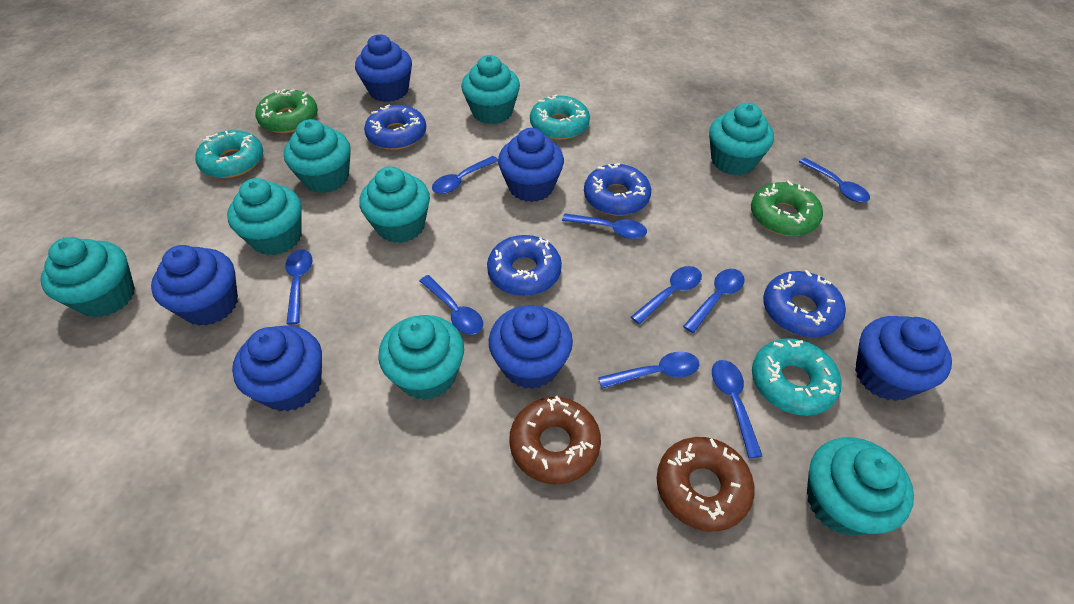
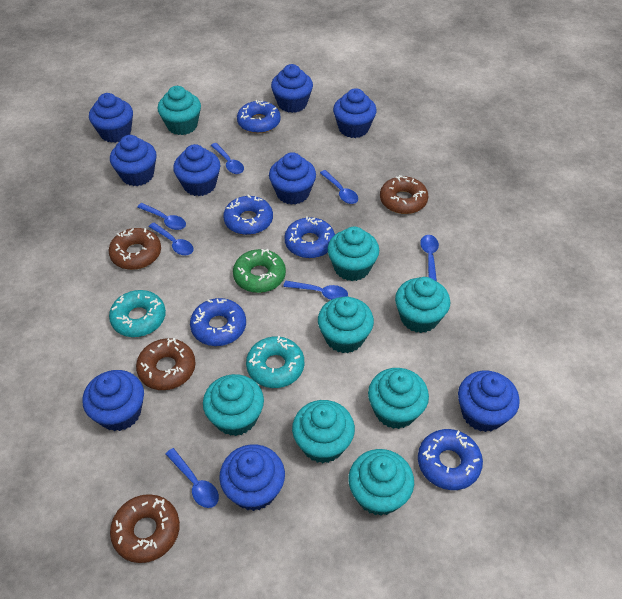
blue cupcake: [151,245,238,326] [232,326,322,412] [355,34,412,102] [489,305,573,389] [498,128,564,202] [855,316,952,401] = 6 -> [83,370,144,431] [89,93,133,143] [110,135,157,186] [173,144,220,196] [219,444,285,511] [269,152,316,205] [271,64,313,113] [333,88,377,138] [458,370,520,432] = 9
blue donut: [364,104,426,150] [487,235,562,296] [584,163,651,216] [763,270,846,337] = 4 -> [190,298,246,346] [223,195,273,235] [237,100,281,133] [284,216,335,258] [418,429,483,490] = 5
blue spoon: [285,249,312,325] [420,275,483,335] [432,156,498,194] [562,214,647,239] [598,351,700,389] [631,266,702,324] [683,269,745,333] [712,360,762,458] [799,158,870,202] = 9 -> [137,203,186,230] [149,223,194,255] [166,448,219,508] [211,143,244,174] [283,281,348,300] [320,170,358,204] [420,235,439,282] = 7
brown donut: [509,396,601,484] [657,437,755,532] = 2 -> [109,228,161,270] [110,494,180,563] [136,338,195,390] [380,175,428,214] = 4
green donut: [256,89,318,133] [751,181,823,236] = 2 -> [233,249,286,293] = 1
turquoise donut: [195,130,263,178] [530,94,590,140] [752,338,841,416] = 3 -> [109,290,166,337] [246,336,304,388] = 2

